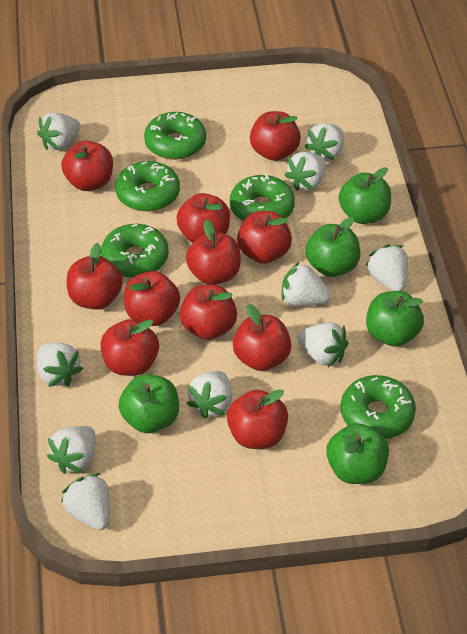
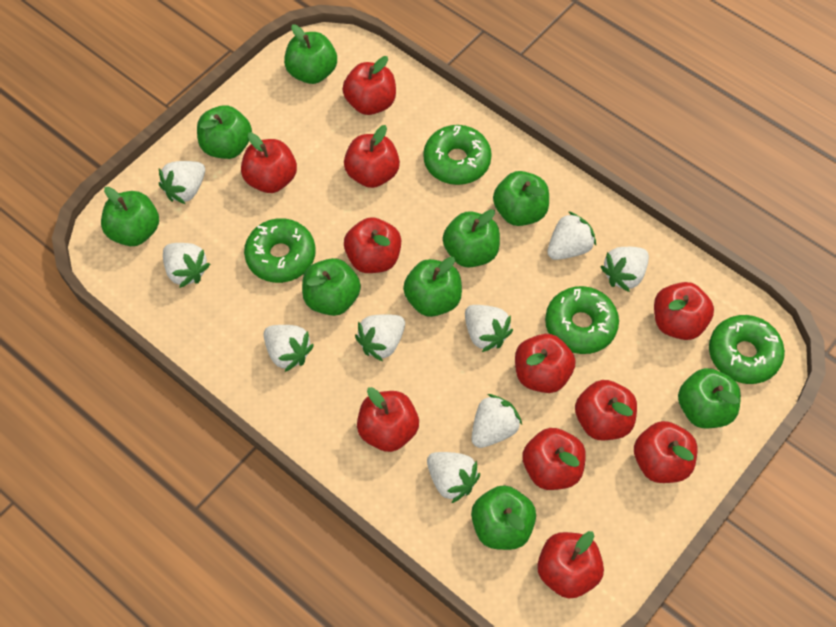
green apple: [118,374,179,433] [305,217,360,277] [326,423,389,484] [339,167,391,224] [366,291,424,347] = 5 -> [101,187,159,246] [197,105,252,159] [284,25,337,84] [302,258,361,316] [403,256,462,317] [443,209,500,268] [471,485,536,550] [493,171,549,226] [678,368,741,428] = 9
green donut: [101,224,169,278] [115,161,180,212] [144,112,206,160] [230,173,295,221] [341,375,416,439] = 5 -> [244,218,316,283] [423,125,492,185] [545,286,619,354] [709,315,785,384] = 4
white strawberry: [37,112,80,150] [37,343,83,387] [47,426,96,474] [61,473,110,530] [187,371,232,418] [281,262,331,306] [285,152,326,191] [297,322,348,367] [305,123,344,160] [366,244,408,291] = 10 -> [159,161,205,204] [163,243,210,288] [264,325,314,372] [355,314,405,362] [427,452,480,503] [465,305,513,352] [472,394,522,448] [547,211,596,260] [601,247,649,292] = 9

